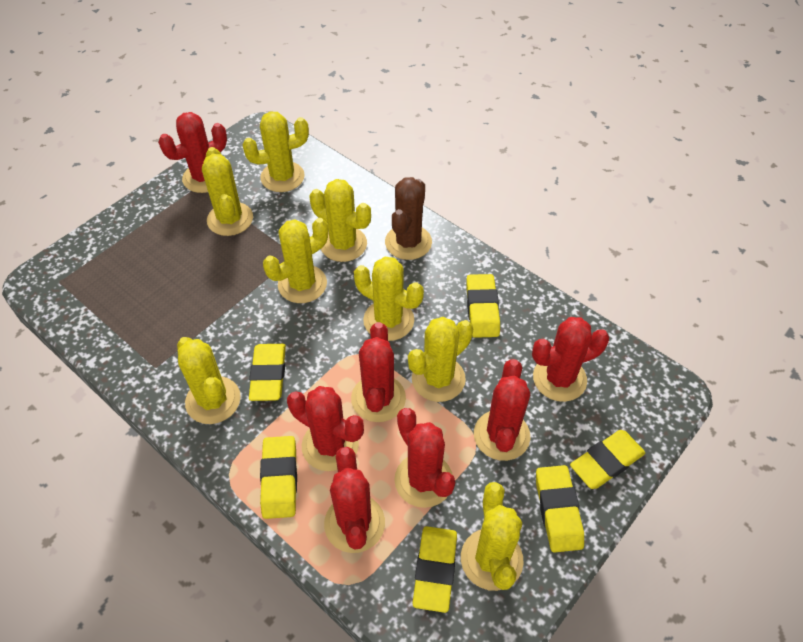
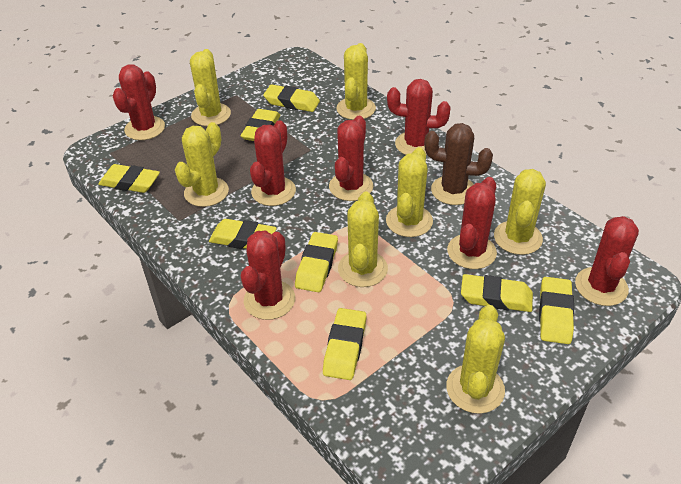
yellow cactus: [177,337,241,424] [202,147,253,236] [242,111,309,192] [263,218,328,303] [310,179,371,262] [354,257,424,341] [408,317,473,402] [461,482,524,591] = 8 -> [175,122,229,207] [190,49,231,126] [336,43,376,120] [338,192,388,287] [386,147,433,237] [446,305,505,414] [494,169,546,255] = 7
yellow eraser: [249,344,286,401] [260,436,297,519] [412,526,457,613] [466,274,500,338] [536,465,584,553] [570,430,645,489] = 6 -> [98,164,160,193] [209,219,277,249] [241,109,280,141] [263,84,320,112] [295,232,338,292] [323,308,366,380] [461,274,533,312] [539,277,574,344] = 8

